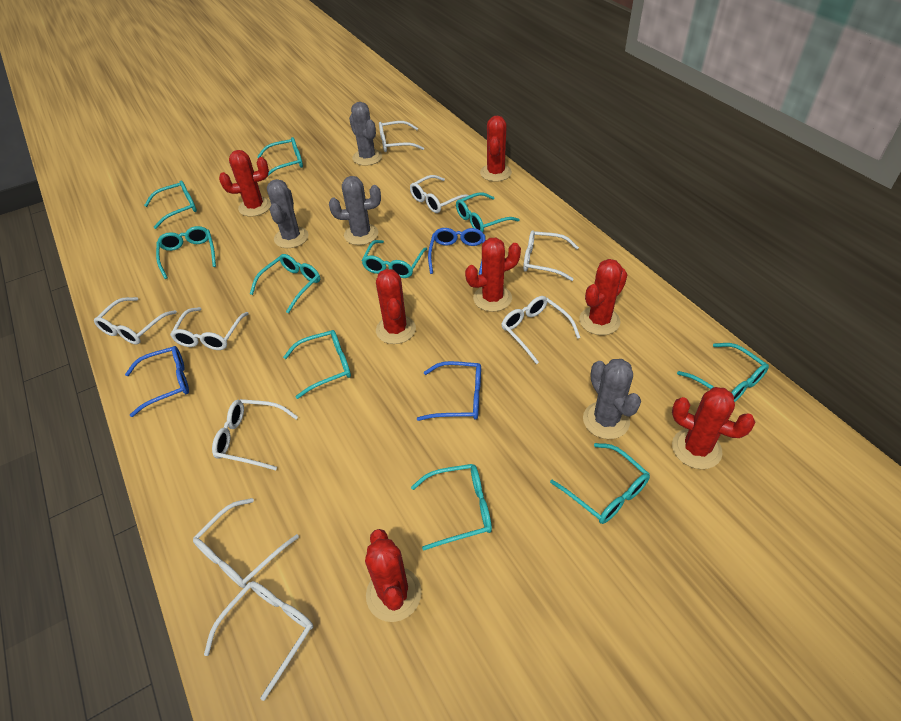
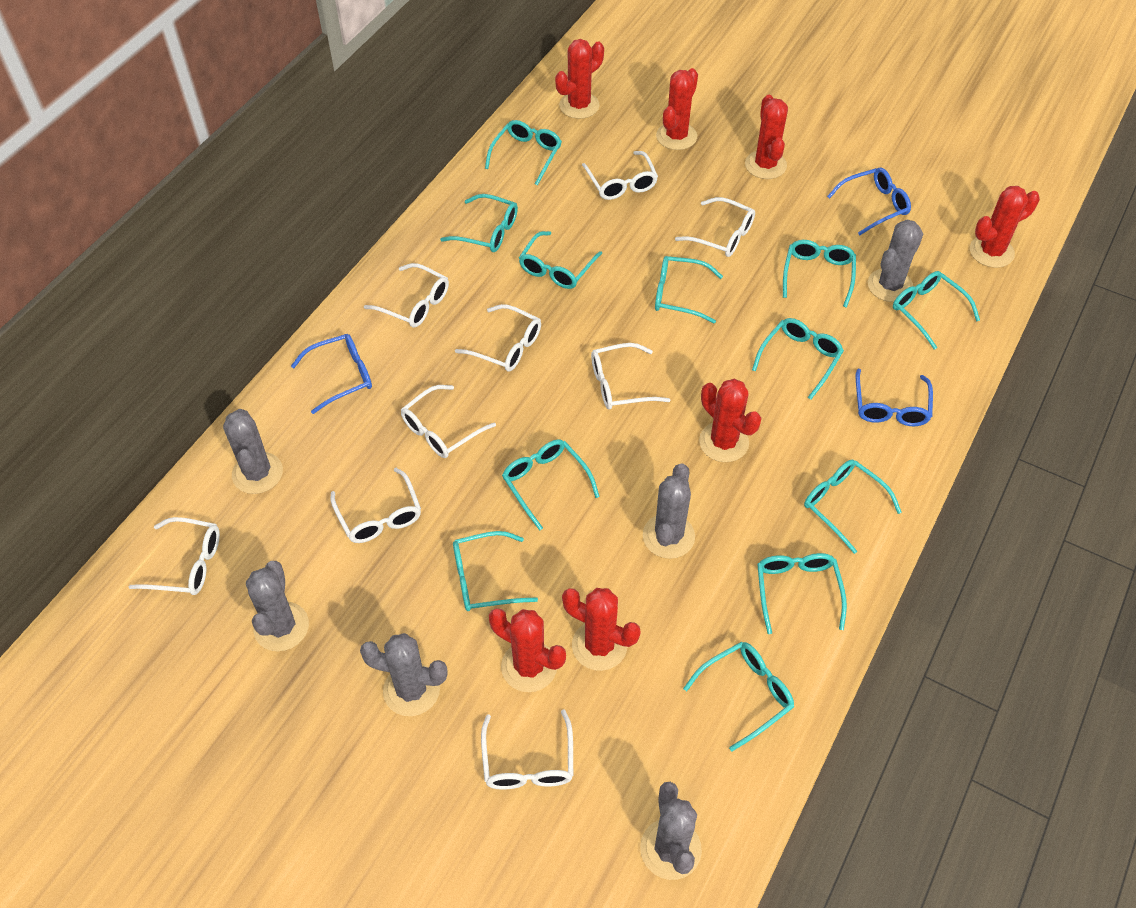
grey cactus: [267,179,308,248] [329,176,381,245] [349,102,382,166] [583,359,641,439] = 4 -> [223,409,283,494] [246,561,309,651] [360,633,448,716] [640,782,702,880] [643,463,695,559] [868,220,923,302] = 6
turquoise glasses: [144,181,197,229] [156,226,216,279] [250,254,320,313] [257,137,303,176] [283,330,351,399] [361,240,427,278] [411,464,492,550] [456,192,520,232] [550,443,650,524] [677,343,769,402] = 10 -> [440,194,518,252] [453,531,538,611] [485,120,562,186] [502,439,600,531] [519,231,602,289] [655,256,723,323] [683,642,794,751] [752,318,844,400] [757,553,847,634] [783,240,856,308] [804,459,902,554] [893,271,980,350] = 12

